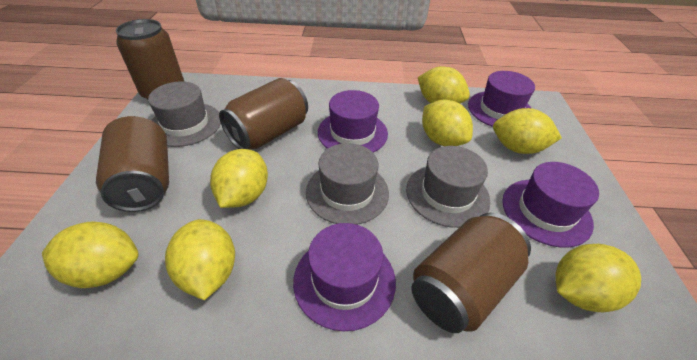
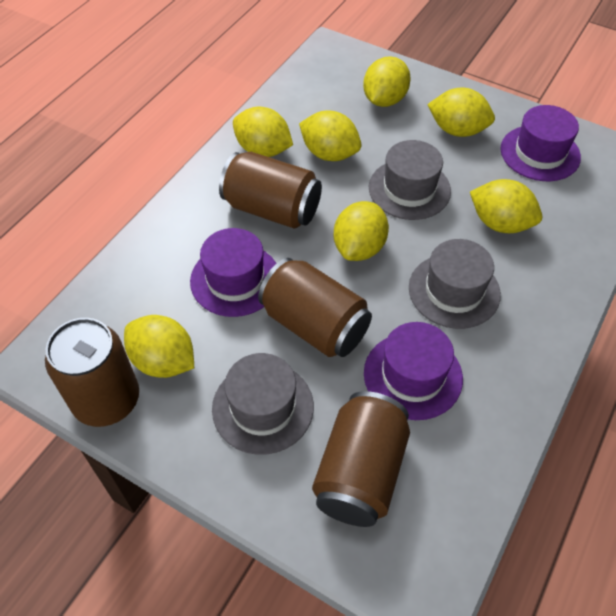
purple hat: [293,223,396,331] [318,90,388,153] [468,71,535,127] [502,162,599,248] = 4 -> [190,228,277,317] [364,322,463,420] [500,105,581,181] = 3

